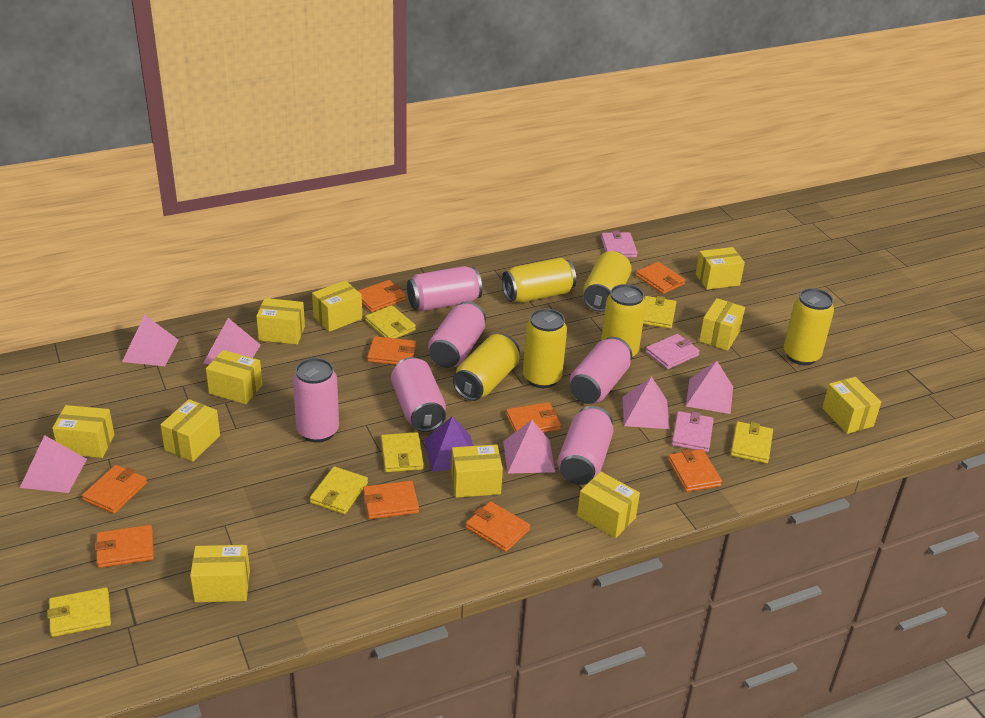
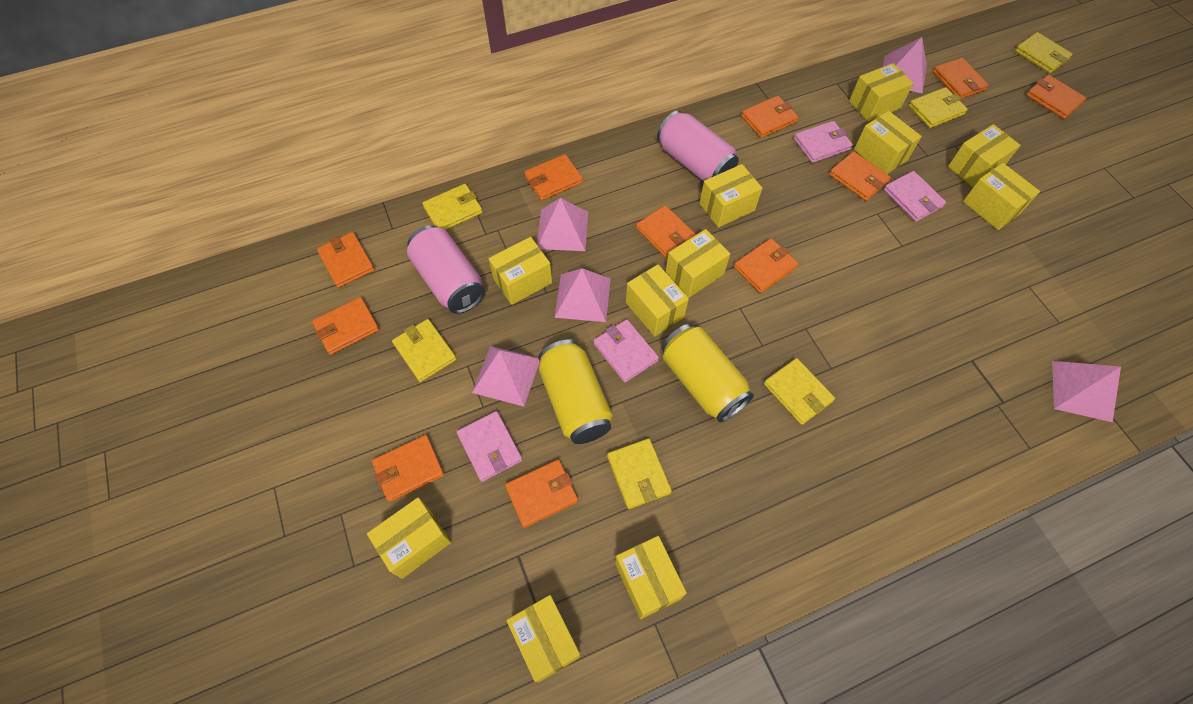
orange wallet: [82,465,147,514] [95,525,154,568] [358,280,406,312] [363,481,419,519] [367,336,416,365] [466,501,530,552] [506,402,561,433] [636,262,686,294] [668,449,722,492] = 9 -> [312,297,379,355] [317,232,375,288] [372,435,444,502] [505,460,578,528] [524,154,583,200] [636,205,696,259] [734,238,798,293] [741,96,798,138] [829,151,891,201] [933,58,989,99] [1026,75,1086,119] = 11
pink can: [293,358,339,443] [391,357,446,432] [407,266,482,312] [428,302,486,368] [557,406,614,485] [570,337,632,404] = 6 -> [407,225,485,314] [657,111,739,182] = 2
pink pyramid: [20,435,87,493] [122,315,179,366] [203,318,261,364] [503,420,555,474] [622,377,670,429] [686,361,733,414] = 6 -> [472,346,540,406] [537,198,588,251] [554,268,611,322] [883,37,927,94] [1052,361,1121,422] = 5
pink wallet: [601,231,637,258] [646,334,700,369] [672,411,714,452] = 3 -> [457,411,522,482] [594,319,659,382] [794,121,853,163] [884,171,946,222] = 4
purple pyramid: [424,416,473,472] = 1 -> none = 0
yellow can: [453,334,520,401] [502,257,576,303] [523,308,567,388] [583,251,632,312] [601,284,646,358] [784,288,834,365] = 6 -> [538,339,613,444] [661,324,754,422] = 2

